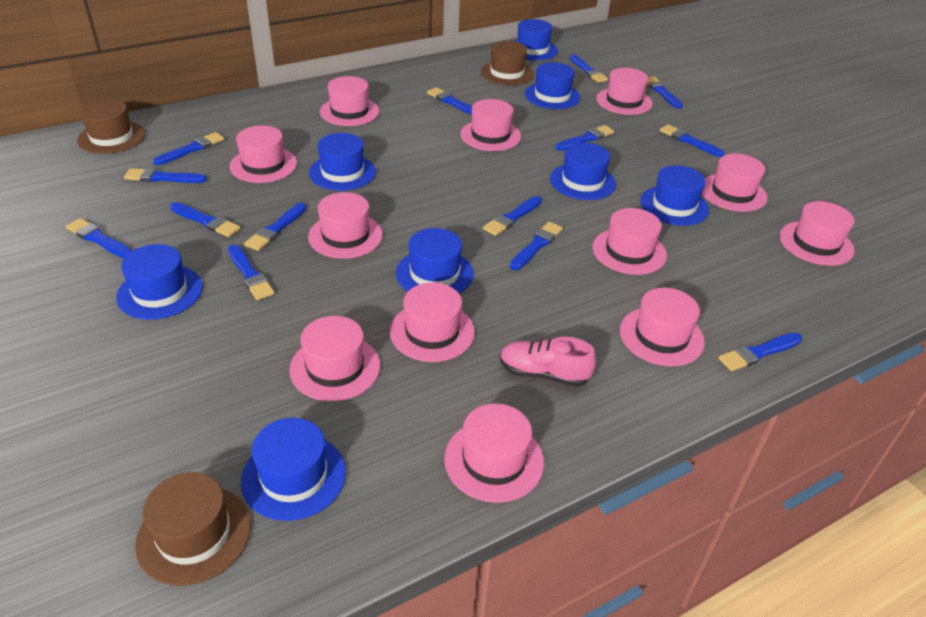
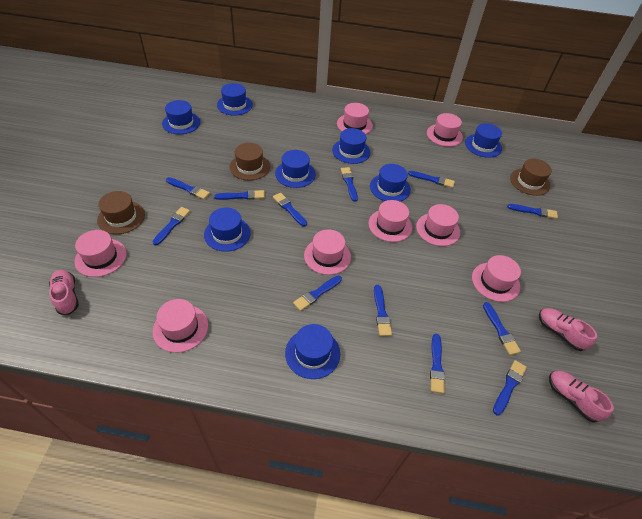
blue brush: [66,218,132,258] [124,168,207,183] [153,132,224,165] [170,202,241,237] [228,245,274,300] [244,203,307,251] [427,87,472,115] [483,196,542,236] [510,222,563,270] [556,125,614,151] [569,54,608,83] [647,77,683,109] [660,124,725,157] [718,333,802,371] = 14 -> [152,207,190,246] [166,177,210,199] [214,190,265,200] [273,193,307,227] [293,276,342,311] [341,167,358,202] [374,285,392,336] [408,171,455,188] [430,334,445,394] [483,302,521,355] [493,360,527,416] [507,204,558,219] = 12
pink hat: [230,126,297,183] [289,316,380,401] [308,192,383,259] [320,76,379,126] [390,282,475,362] [444,403,544,503] [460,99,521,151] [592,208,667,275] [596,68,653,115] [620,288,705,366] [702,154,767,212] [779,201,855,266] = 12 -> [74,230,127,277] [153,299,208,353] [304,229,351,275] [337,103,373,134] [368,200,412,242] [416,204,460,246] [427,113,463,147] [472,255,521,302] = 8
pink shoe: [500,337,596,387] = 1 -> [49,270,79,315] [539,308,597,351] [549,370,614,423] = 3

